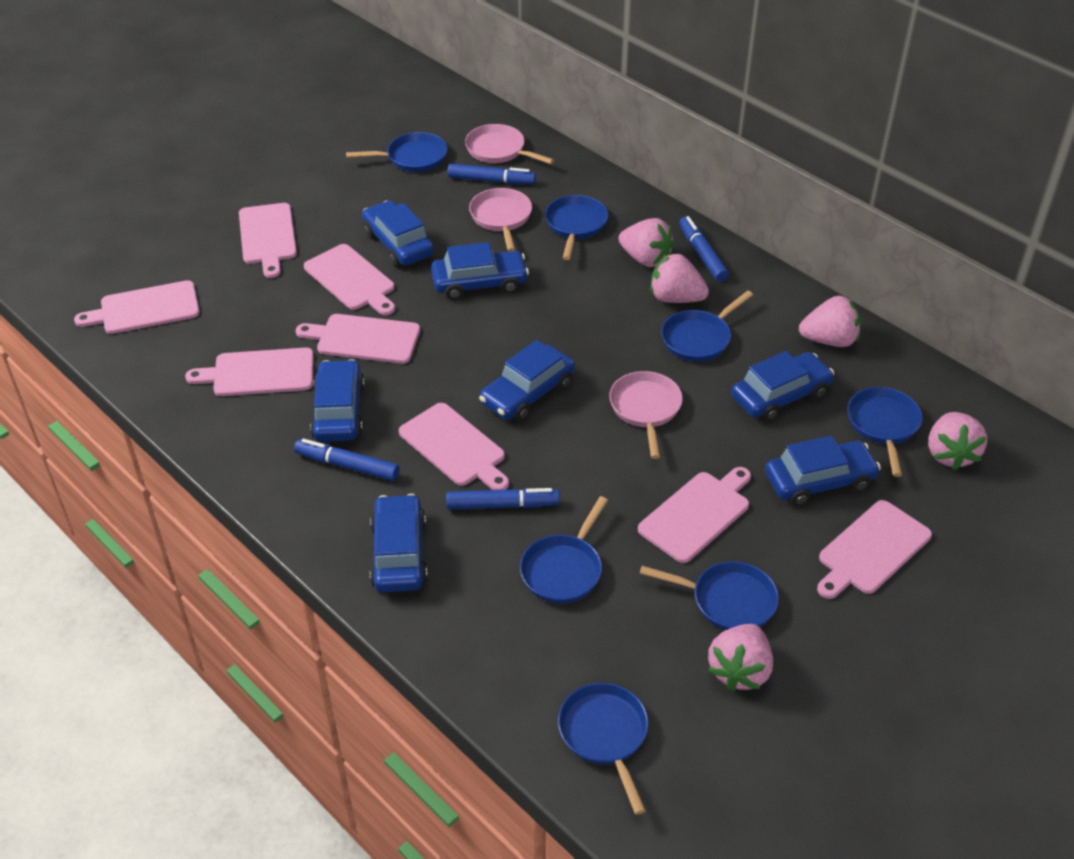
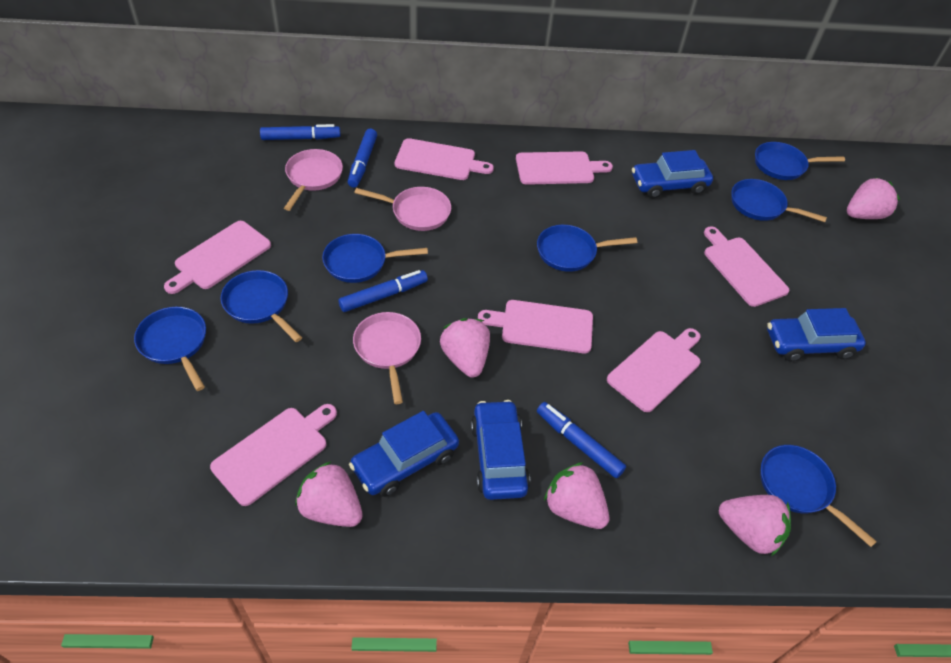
blue car: [310,359,365,442] [362,200,434,266] [370,494,428,592] [431,242,529,300] [479,340,575,422] [731,351,834,422] [765,436,881,506] = 7 -> [349,411,459,497] [471,400,530,500] [632,150,713,198] [767,308,866,362] = 4
pink cutting board: [74,280,200,334] [185,348,314,396] [239,203,297,278] [296,314,420,364] [304,244,395,315] [399,403,509,490] [638,467,751,563] [817,500,932,599] = 8 -> [164,221,271,294] [210,404,337,506] [395,138,494,180] [478,300,593,353] [516,151,613,185] [607,328,700,412] [704,226,790,307] = 7

